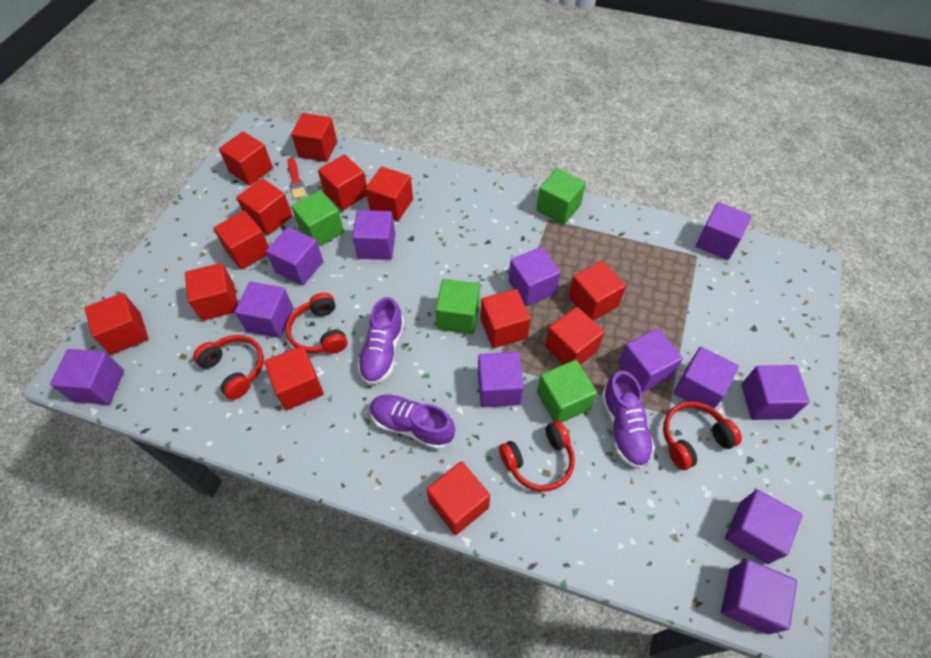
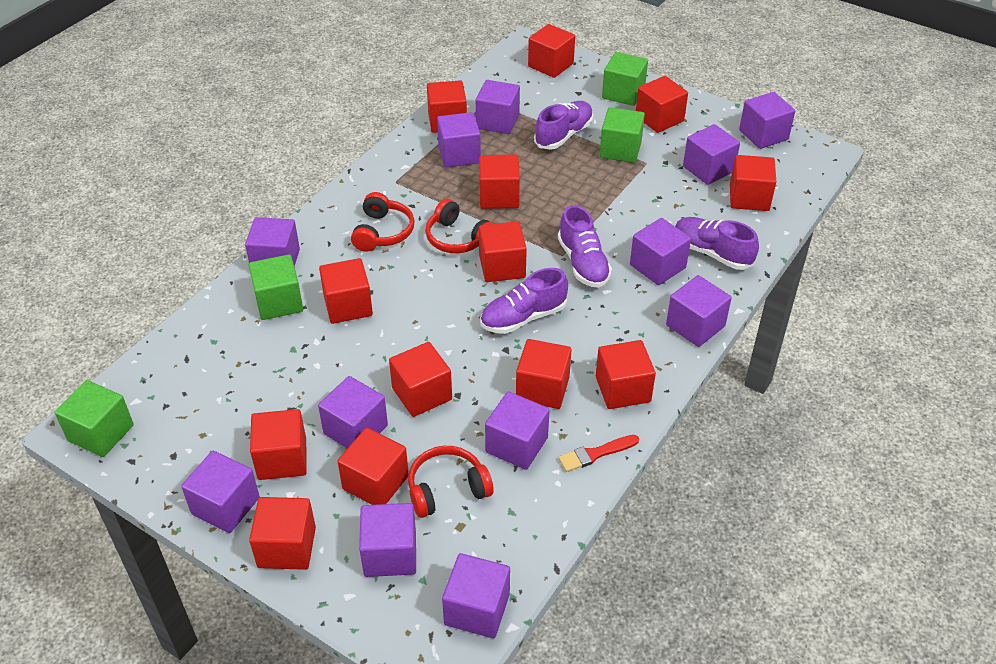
purple shoe: [357,297,404,385] [370,394,455,450] [602,371,655,469] = 3 -> [480,268,568,334] [534,101,593,150] [558,205,612,288] [675,217,759,270] = 4
red headphones: [193,335,264,400] [286,293,347,354] [499,421,575,492] [663,401,742,470] = 4 -> [351,192,415,251] [408,446,494,518] [425,199,493,253] = 3

